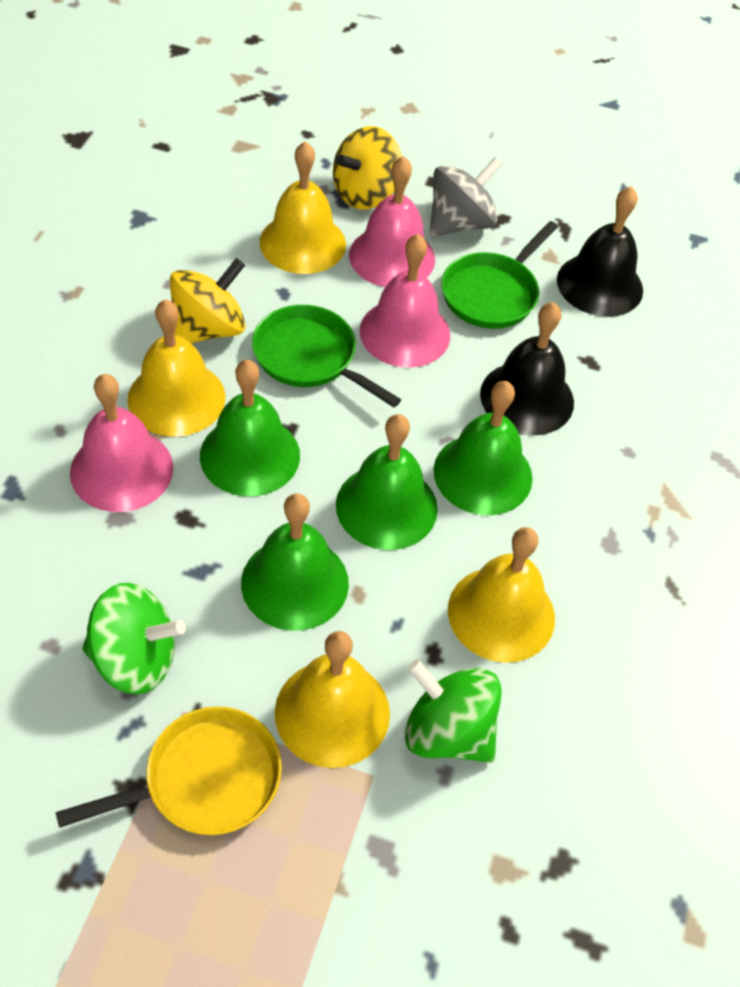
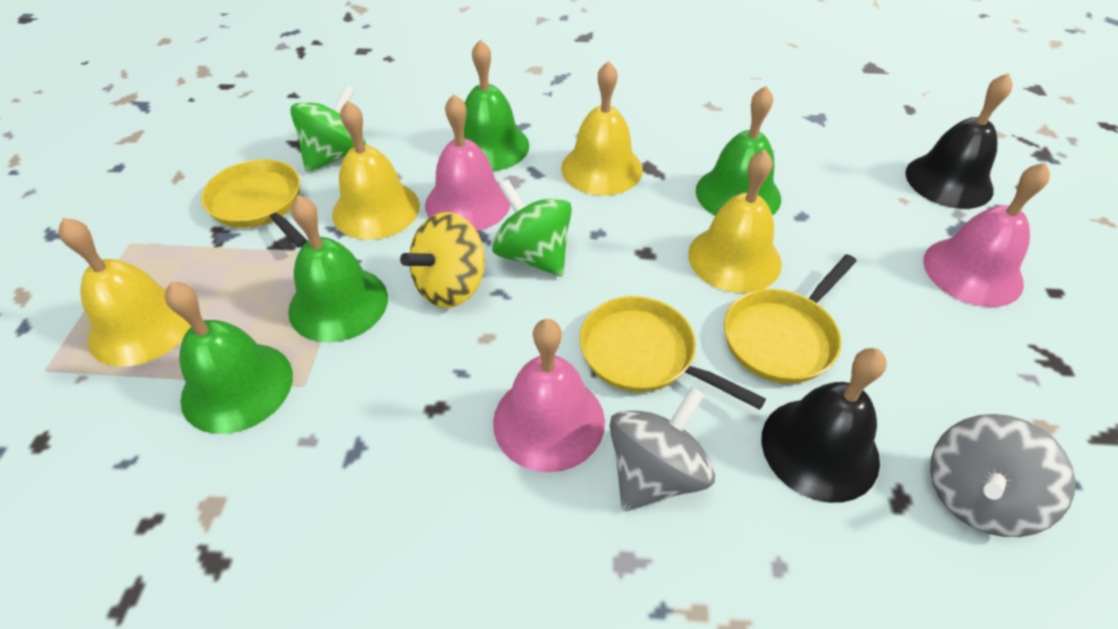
green pan: [252,305,401,407] [441,221,558,329] = 2 -> none = 0
grey spinning top: [430,157,502,236] = 1 -> [610,387,715,511] [930,414,1076,537] = 2
yellow pan: [55,706,282,835] = 1 -> [201,159,308,248] [580,296,766,410] [724,254,857,383] = 3
yellow spinning top: [170,258,245,343] [333,126,402,209] = 2 -> [400,212,485,308] = 1

